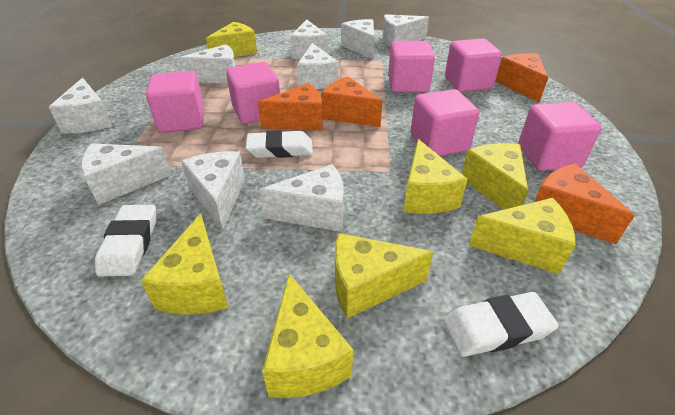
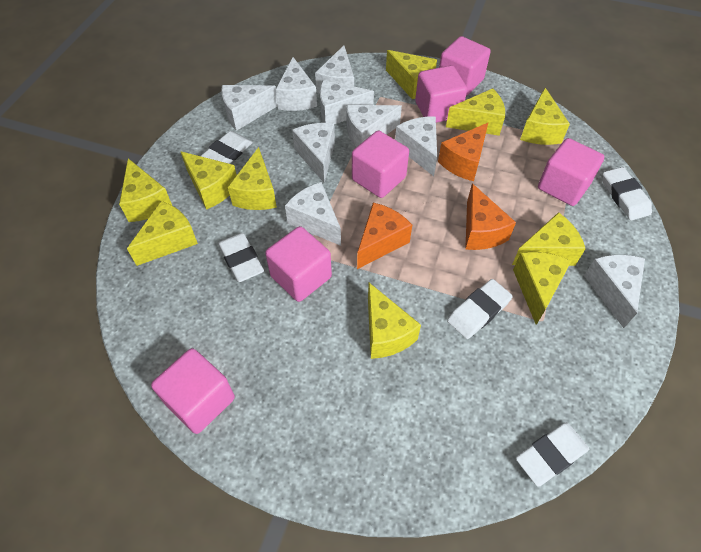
orange cheese: [258,83,323,130] [321,76,382,127] [495,53,548,103] [534,164,635,244] = 4 -> [357,203,412,269] [438,123,488,181] [465,183,516,250] = 3
white eraser: [95,205,156,276] [246,130,313,158] [444,292,559,357] = 3 -> [201,131,253,164] [218,233,264,282] [447,279,513,339] [516,422,589,487] [603,167,652,220] = 5
yellow cheese: [141,214,228,315] [206,22,257,57] [262,274,353,398] [335,233,433,319] [403,139,467,214] [462,143,528,210] [469,198,575,274] = 7 -> [119,158,172,222] [127,201,198,266] [180,151,237,210] [228,147,277,210] [368,283,421,359] [386,50,437,100] [446,88,505,136] [512,212,586,266] [513,252,571,325] [520,88,570,145] = 10

